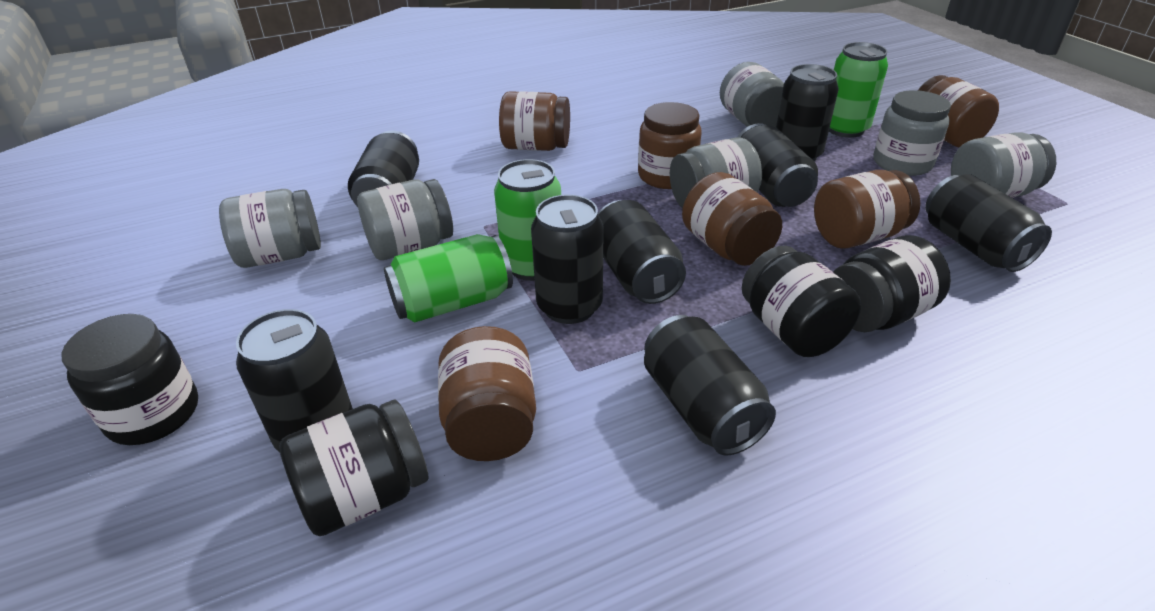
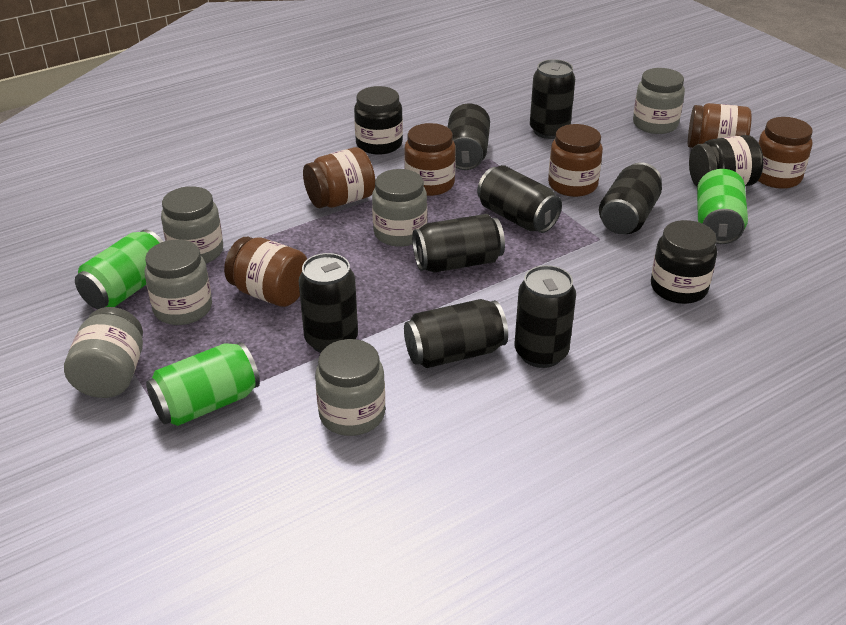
black jar: [61,314,198,445] [279,400,428,536] [742,246,861,357] [833,235,951,332] = 4 -> [354,86,403,155] [651,220,717,304] [689,135,763,187] = 3

